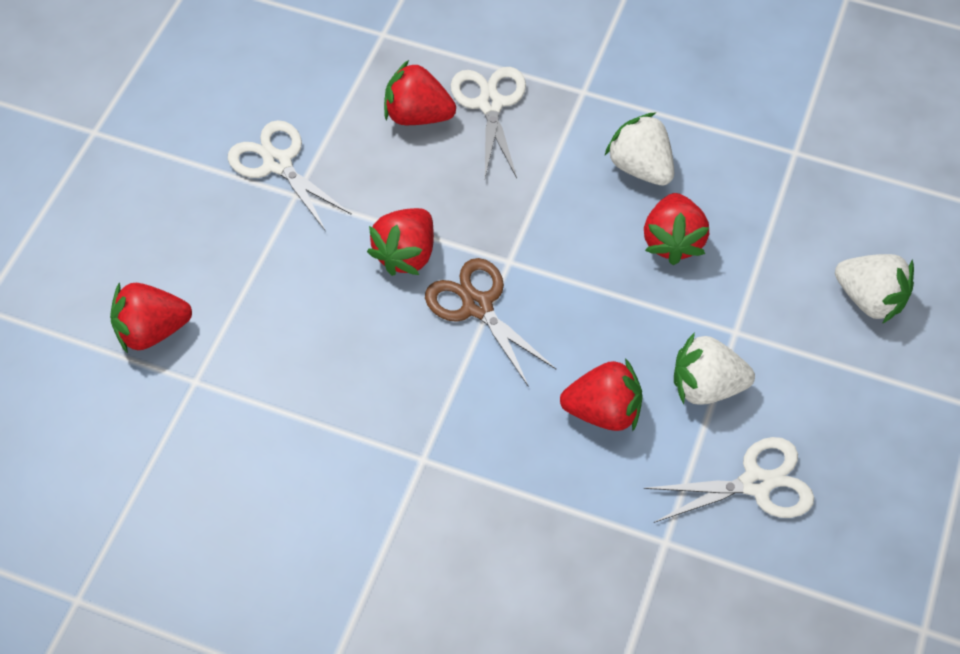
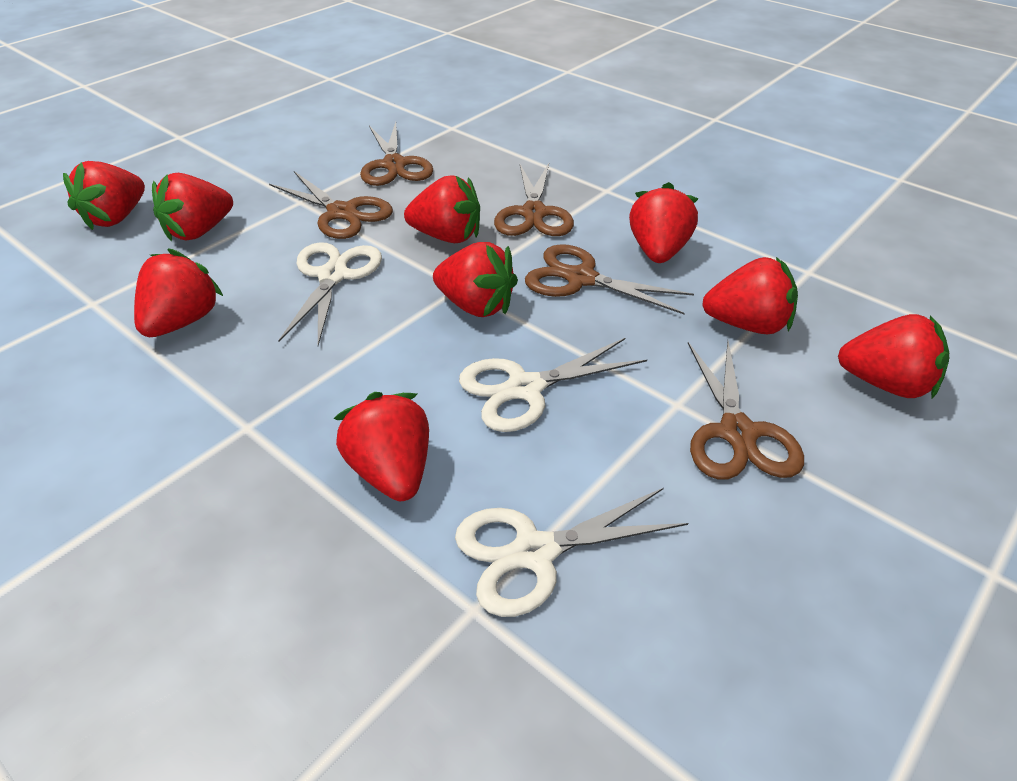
brown scissors: [425,258,556,387] = 1 -> [269,171,393,239] [360,122,433,186] [494,163,574,236] [525,244,694,314] [688,340,804,480] = 5
red strawberry: [110,282,192,353] [367,208,434,276] [384,60,456,125] [560,358,643,431] [644,193,710,265] = 5 -> [63,161,145,230] [134,249,223,337] [152,173,233,242] [334,392,429,501] [404,175,480,243] [433,242,518,317] [629,182,698,263] [702,257,798,334] [838,314,950,398] = 9
white strawberry: [605,112,674,186] [674,332,755,405] [835,254,914,324] = 3 -> none = 0

